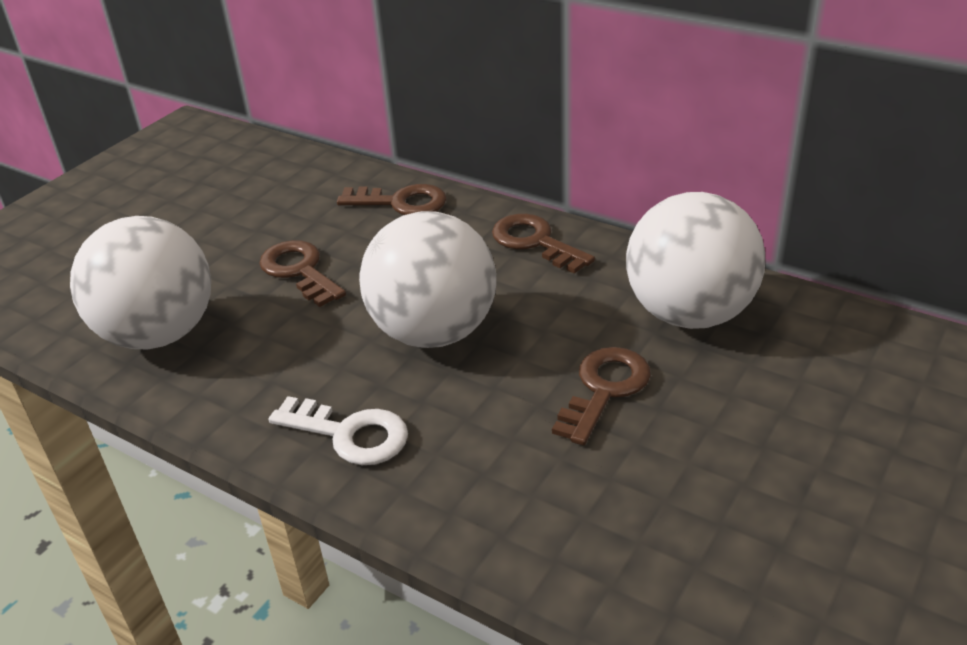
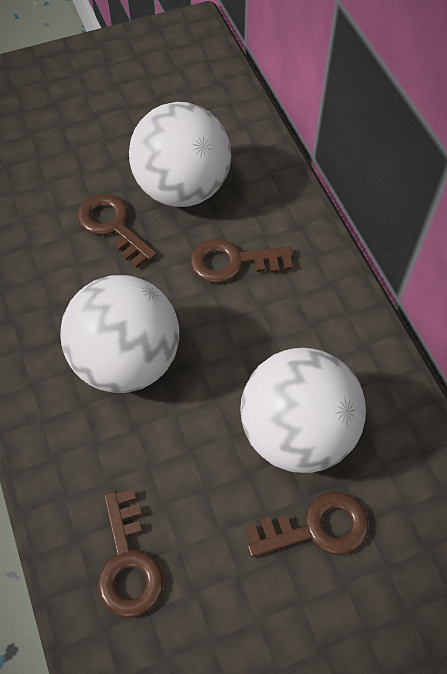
white key: [269,396,408,465] = 1 -> none = 0

